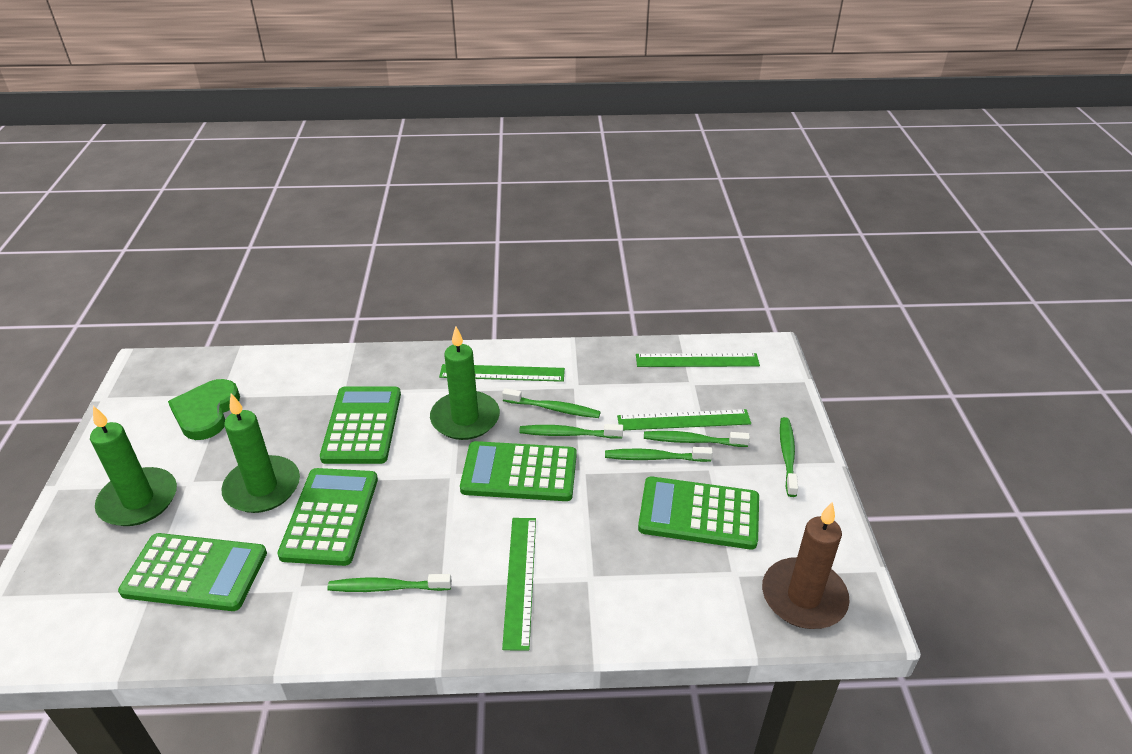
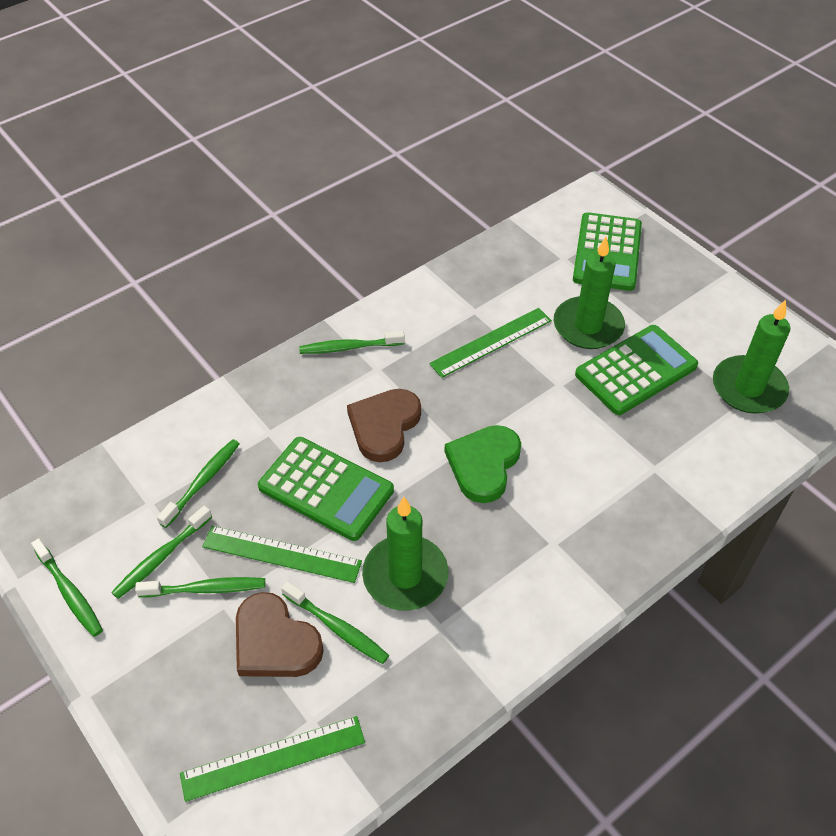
brown candle: [762,502,850,629] = 1 -> none = 0
brown heart: none = 0 -> [236,592,324,677] [347,389,421,462] = 2
green calculator: [118,533,267,611] [277,468,378,566] [320,386,401,464] [460,441,577,501] [638,476,759,550] = 5 -> [258,437,394,541] [573,212,642,291] [575,325,698,415] = 3
green ruler: [439,364,565,382] [502,518,536,651] [617,409,751,430] [636,353,760,367] = 4 -> [180,716,365,802] [202,526,362,583] [429,308,552,378] = 3

